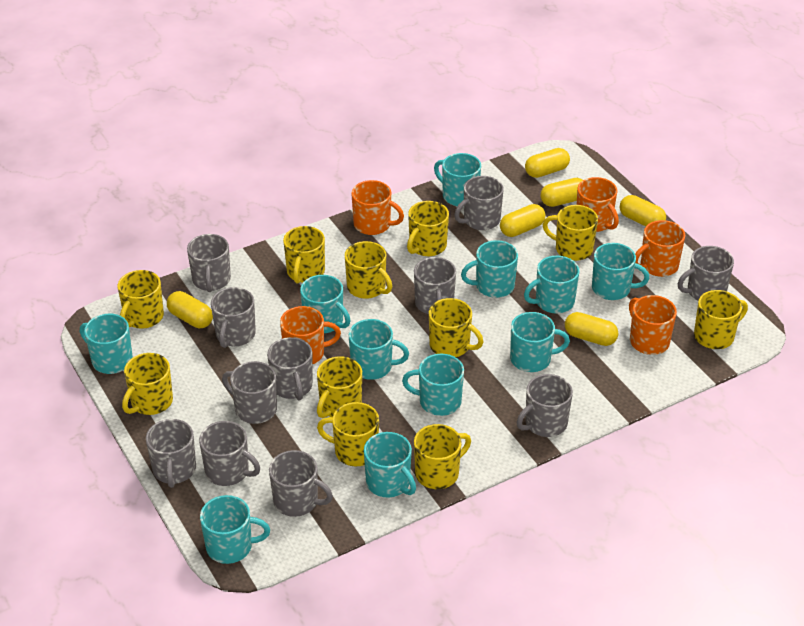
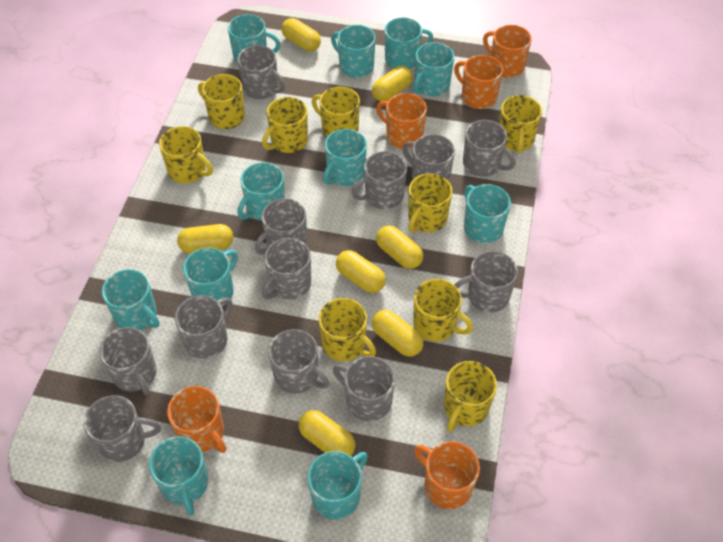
grey mug: [146,419,196,488] [187,234,231,292] [199,421,260,486] [211,287,256,348] [222,361,277,424] [267,337,313,401] [269,450,333,517] [414,257,456,314] [454,176,504,230] [517,374,573,437] [678,246,734,301] = 11 -> [84,395,161,462] [99,327,157,395] [175,295,232,359] [237,45,285,99] [255,198,307,255] [262,238,311,299] [268,329,329,394] [333,356,395,422] [352,151,407,209] [402,134,455,181] [455,251,518,313] [463,120,516,177] = 12
yellow capsule: [167,291,213,328] [500,204,546,237] [525,148,570,178] [541,178,583,207] [565,312,618,346] [620,195,666,226] = 6 -> [177,224,233,253] [282,18,321,52] [298,410,355,456] [336,250,386,293] [372,66,413,101] [372,310,423,357] [376,225,423,269] = 7
yellow mug: [117,270,164,329] [122,353,173,415] [283,226,325,284] [317,356,362,418] [317,402,379,466] [345,241,392,299] [407,201,449,256] [414,424,471,489] [429,298,483,357] [543,205,598,261] [694,290,748,349] = 11 -> [159,126,213,183] [198,74,245,129] [262,97,308,153] [312,87,360,137] [319,298,376,361] [408,173,452,233] [413,279,473,342] [444,361,497,432] [499,95,542,154] = 9

